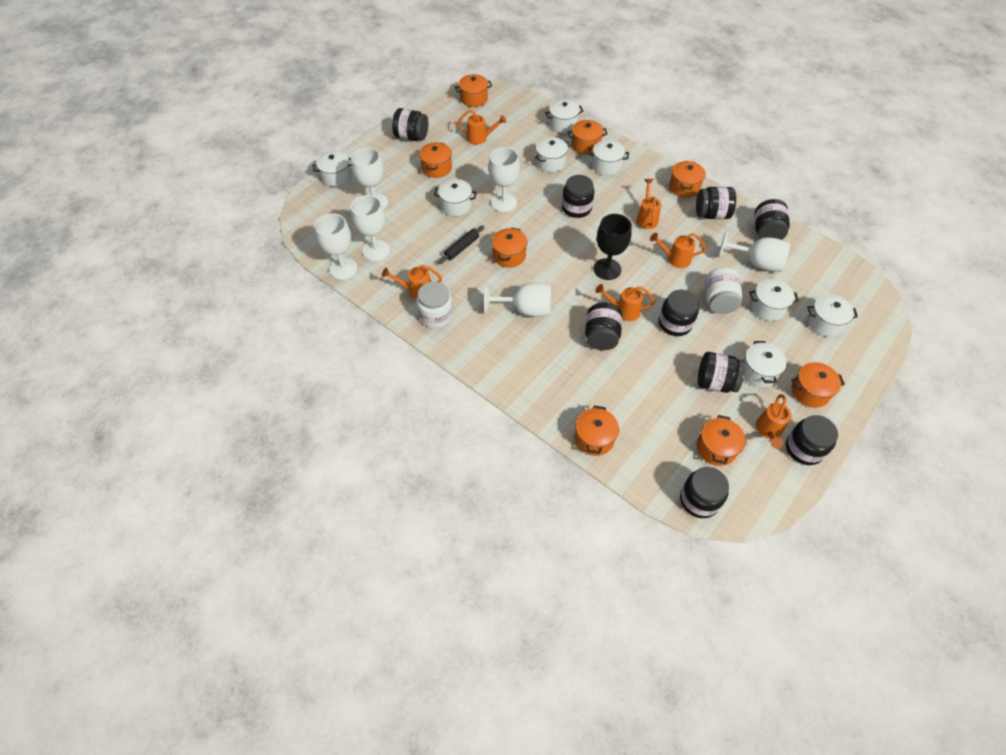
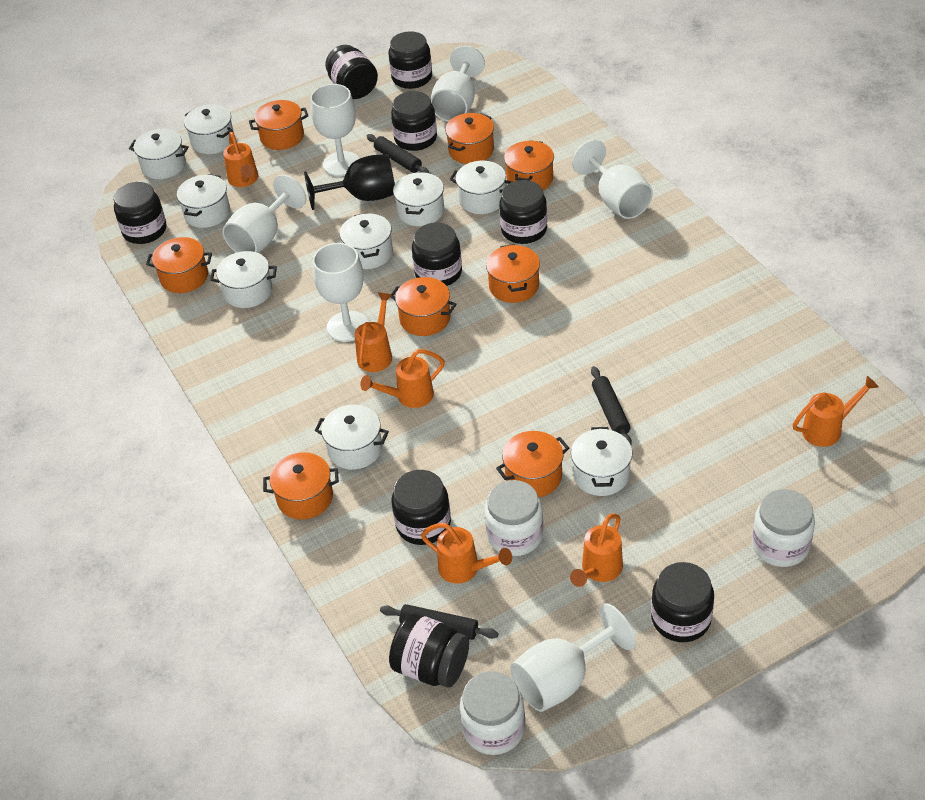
black rolling pin: [438,225,484,264] = 1 -> [367,134,429,173] [380,604,499,640] [591,366,632,445] = 3
white jar: [417,282,453,328] [704,268,743,314] = 2 -> [460,671,525,755] [485,480,543,556] [752,489,815,567] = 3
white pot: [313,151,352,187] [434,179,477,216] [535,137,568,172] [545,99,583,133] [588,140,629,175] [743,341,787,387] [749,279,798,321] [807,294,858,337] = 8 -> [129,129,189,179] [177,174,230,228] [184,104,234,154] [210,251,277,308] [315,405,389,470] [340,213,393,269] [393,172,444,226] [449,161,512,214] [571,427,632,496] = 9

